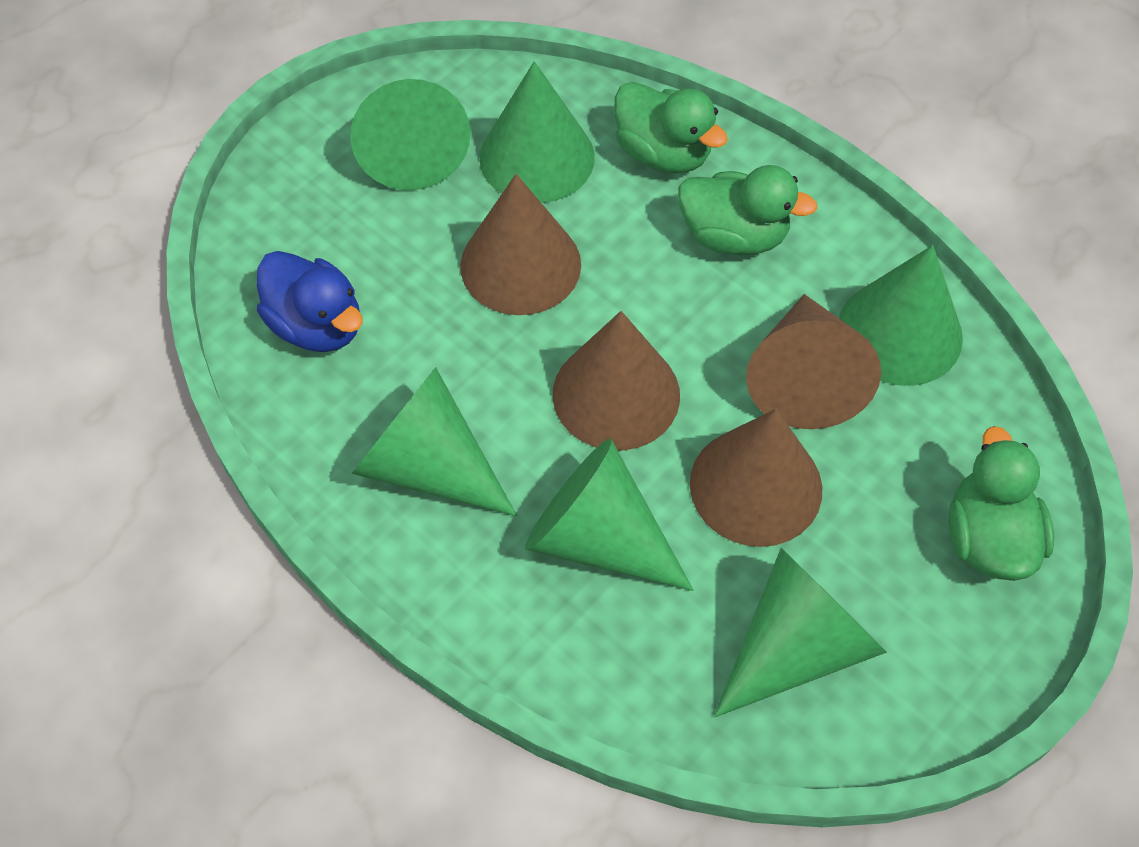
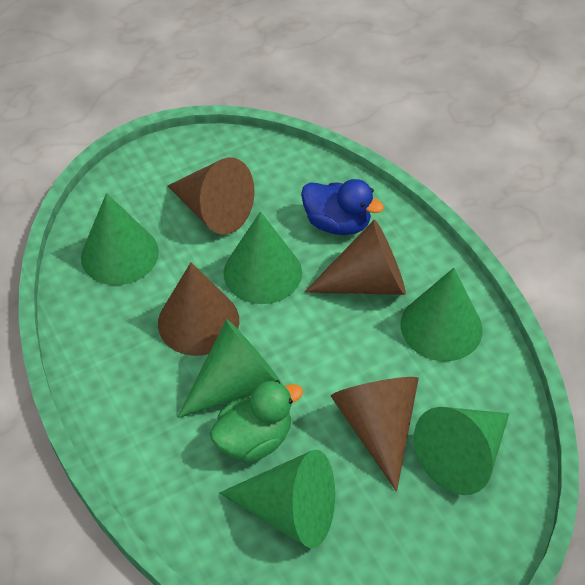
green duck: [614,82,728,173] [678,165,818,255] [948,426,1054,581] = 3 -> [210,380,303,463] = 1

